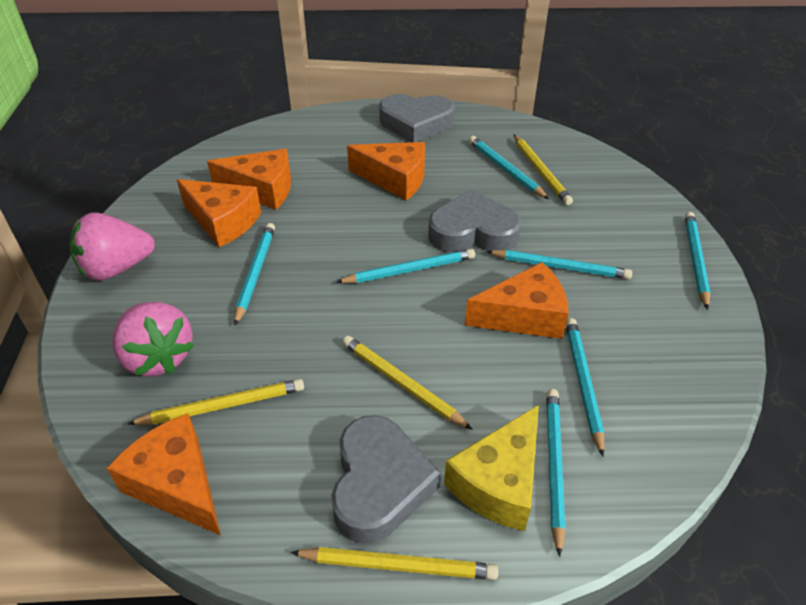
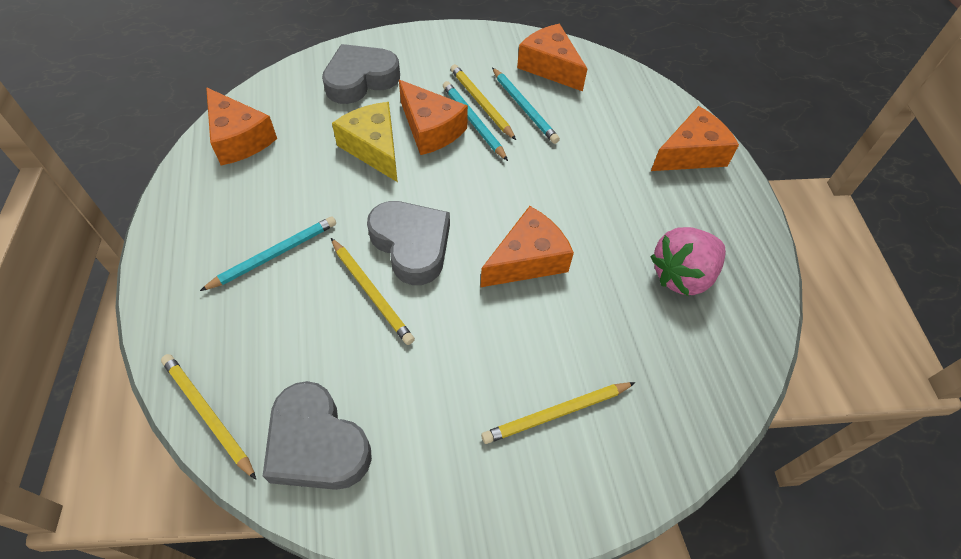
pink strawberry: [69,213,155,281] [112,302,194,376] = 2 -> [650,227,726,296] = 1
turquoise pencil: [234,223,275,325] [336,249,475,283] [469,136,549,199] [486,250,632,279] [546,389,566,557] [566,318,604,457] [685,212,711,310] = 7 -> [200,216,336,291] [443,81,508,161] [492,68,560,144] = 3

